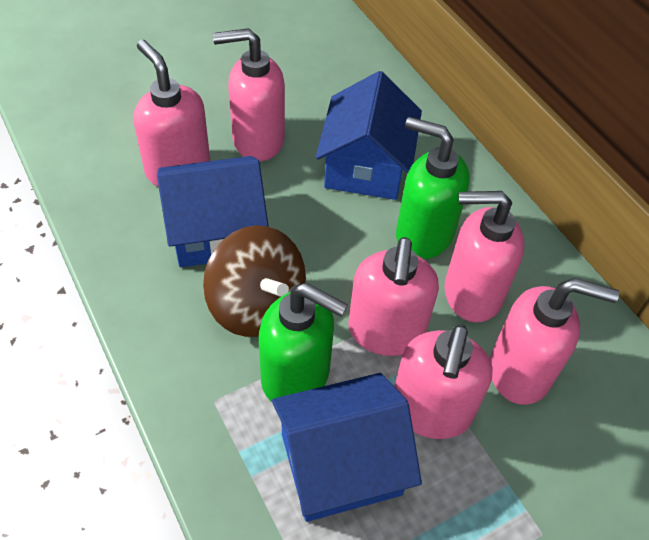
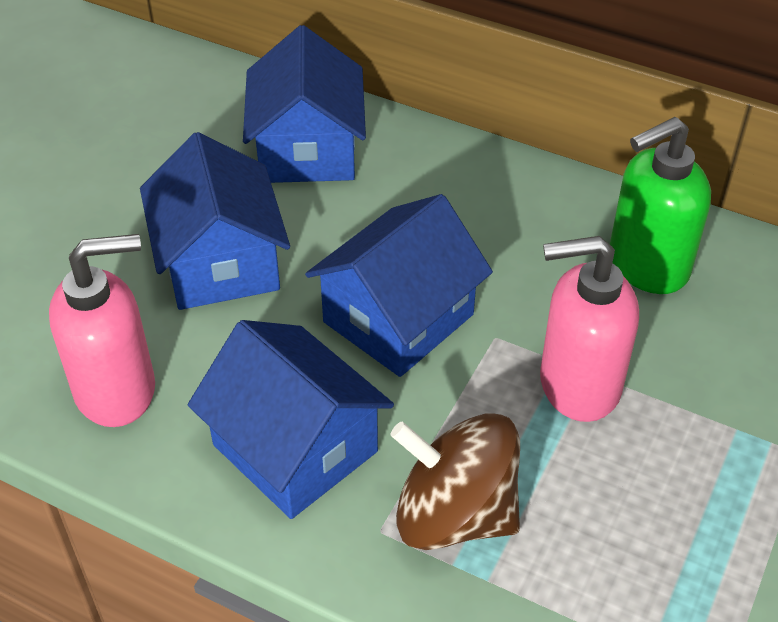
blue house: [157,156,269,267] [272,373,422,522] [316,71,422,200] = 3 -> [140,132,290,310] [188,320,394,519] [243,25,366,183] [305,194,493,377] = 4
green soap dispenser: [259,283,348,402] [396,117,470,259] = 2 -> [610,117,711,294] = 1
pink soap dispenser: [133,40,210,187] [213,28,285,161] [348,237,439,356] [394,324,492,439] [444,191,524,322] [490,278,619,405] = 6 -> [49,234,155,427] [540,236,639,422] = 2

